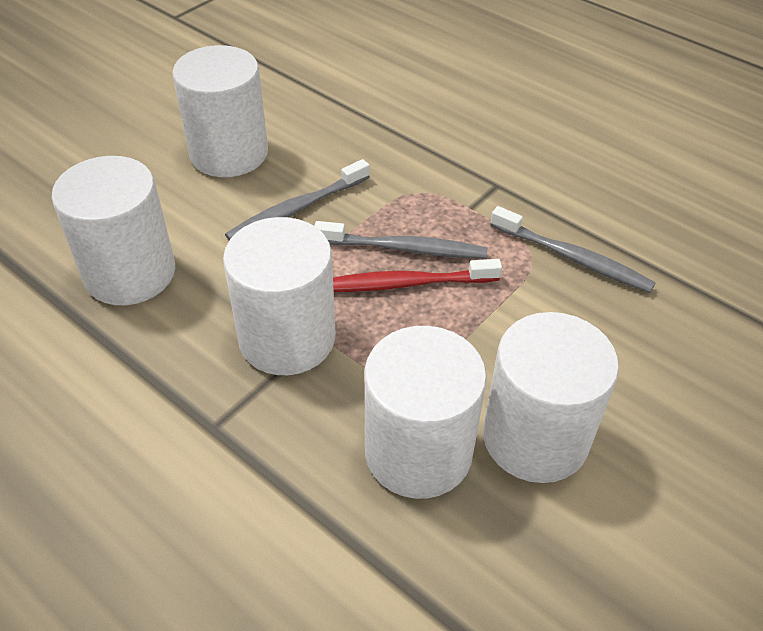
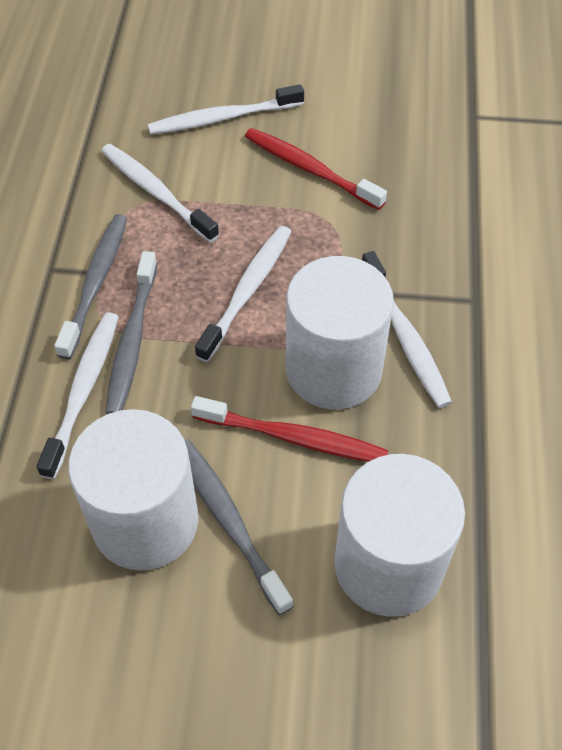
red toothbrush: [333,259,502,292] = 1 -> [191,396,388,462] [245,128,387,210] = 2
white cylinder: [52,156,175,305] [172,45,268,177] [223,217,336,375] [364,326,487,499] [483,312,619,483] = 5 -> [68,409,199,570] [286,256,394,409] [334,454,465,617] = 3
white toothbrush: none = 0 -> [36,312,118,479] [101,144,219,243] [148,84,304,135] [195,226,292,362] [362,251,452,408] = 5

